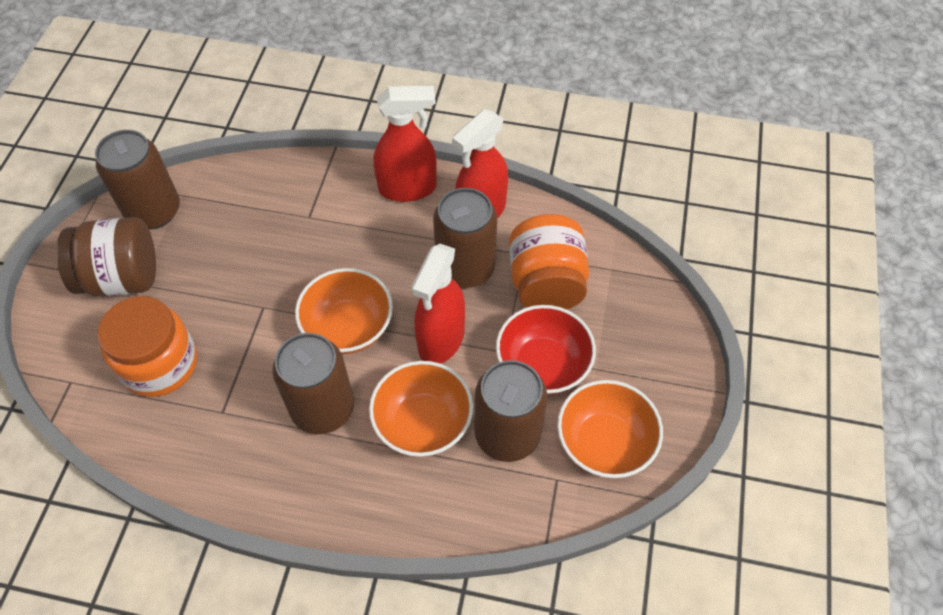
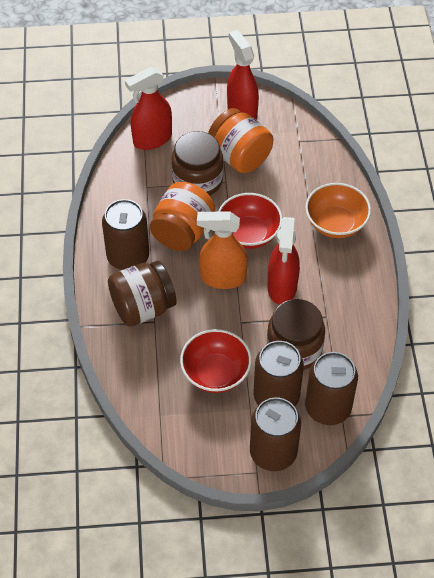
brown jar: [57,217,156,297] = 1 -> [108,261,177,327] [171,131,224,196] [267,299,325,370] = 3
orange bowl: [295,268,393,354] [369,361,473,457] [557,380,663,478] = 3 -> [305,183,371,238] = 1
orange spray bottle: none = 0 -> [197,211,248,289] = 1
red bowl: [496,305,596,395] = 1 -> [180,329,252,393] [218,193,282,249] = 2

